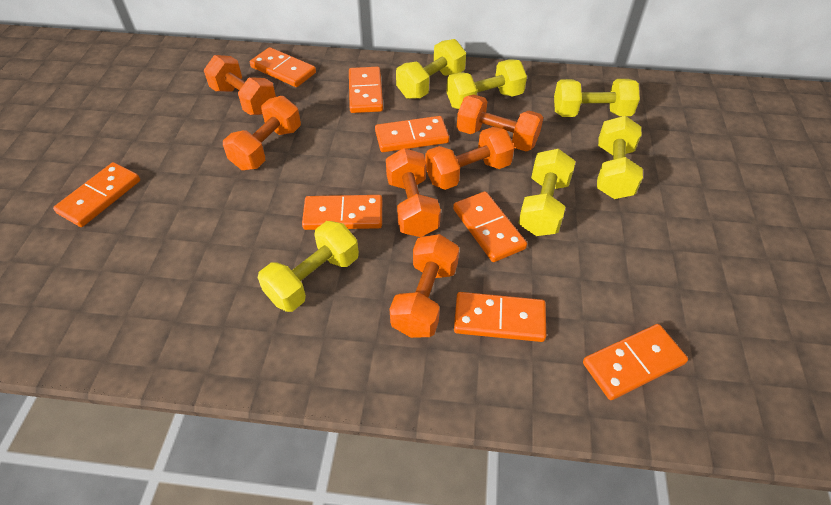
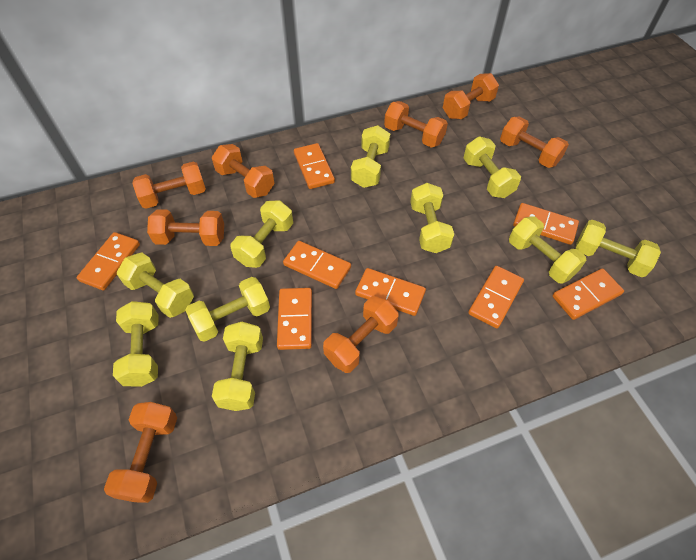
orange dumbbell: [204,55,276,115] [223,96,301,170] [386,148,441,237] [389,234,459,338] [425,127,515,190] [457,94,543,151] = 6 -> [104,402,177,503] [132,162,206,209] [147,209,224,246] [212,144,275,198] [323,296,399,373] [384,101,448,148] [443,73,499,119] [500,117,569,168] = 8
yellow dumbbell: [258,221,359,312] [396,39,466,99] [446,59,527,109] [519,149,576,236] [554,79,640,117] [597,116,643,199] = 6 -> [113,301,158,387] [117,253,194,318] [186,277,270,342] [212,322,263,411] [230,200,293,268] [351,125,390,188] [410,183,454,253] [463,137,521,198] [509,216,587,283] [576,220,661,277] = 10

